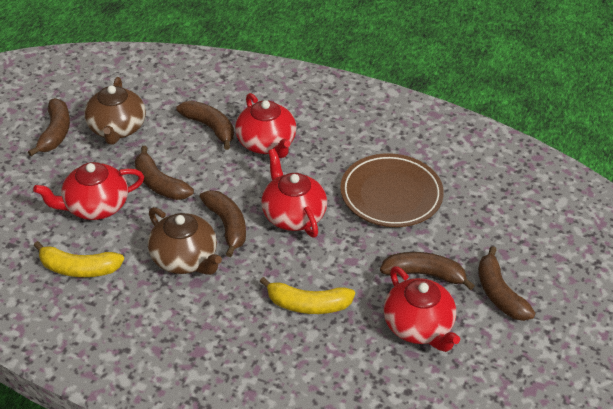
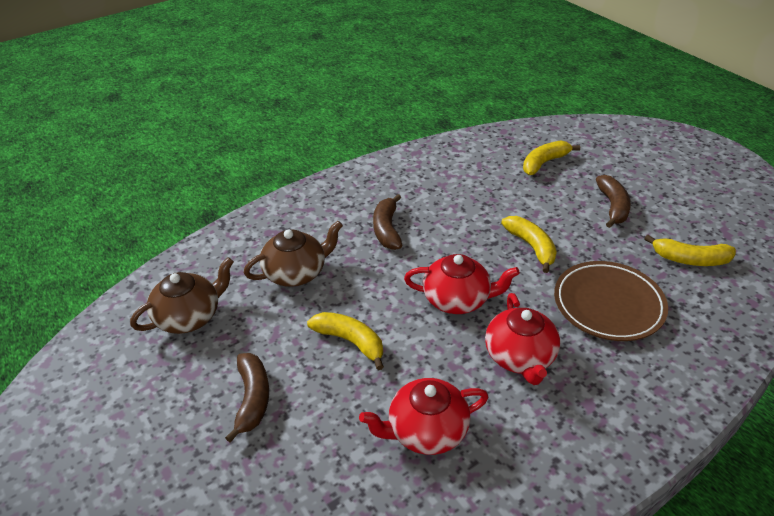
brown banana: [28,98,70,156] [135,146,194,200] [176,101,234,150] [200,190,246,257] [380,252,475,290] [478,246,535,321] = 6 -> [225,353,269,443] [373,194,402,250] [596,175,631,228] = 3
red teapot: [33,162,144,220] [235,93,297,158] [261,149,327,237] [384,266,460,352] = 4 -> [359,378,488,455] [404,254,520,314] [485,293,560,385] = 3
yellow banana: [34,241,124,277] [260,277,355,314] = 2 -> [307,312,384,370] [501,216,557,273] [523,140,580,175] [644,235,736,266] = 4

